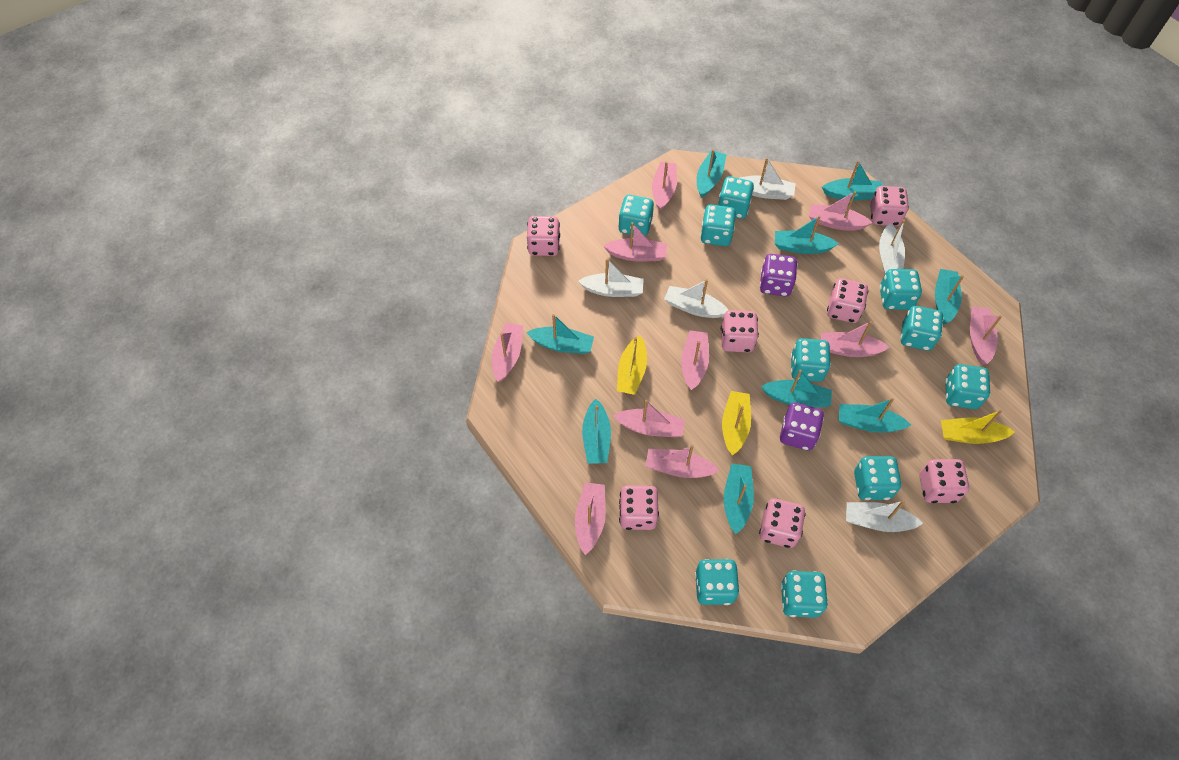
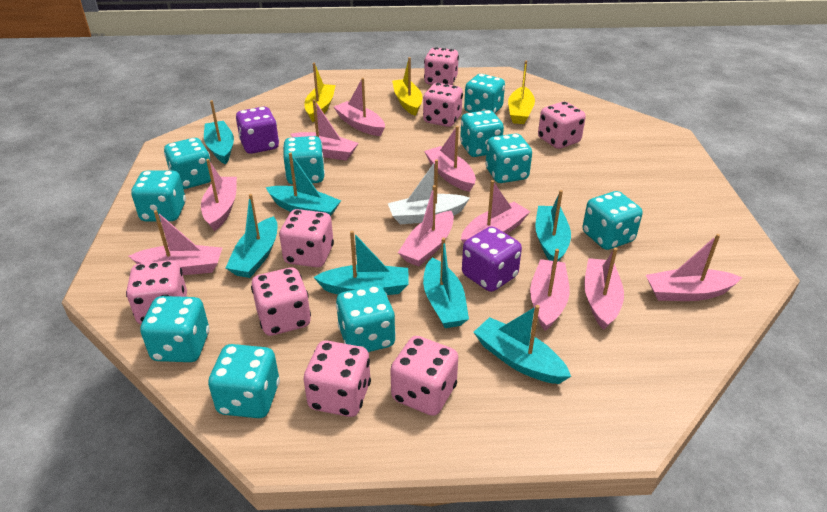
pink dice: [527,216,560,256] [619,485,659,530] [721,310,759,352] [759,498,806,548] [827,278,868,323] [870,186,909,226] [919,459,969,503] = 7 -> [126,260,187,324] [251,267,311,336] [279,209,334,267] [304,341,371,417] [390,336,458,416] [423,83,463,127] [424,47,459,85] [538,102,586,149] = 8
turquoise boat: [526,314,594,354] [582,399,611,464] [697,149,727,198] [724,463,754,534] [761,369,832,408] [775,215,839,254] [822,161,882,200] [839,398,911,433] [935,269,964,324] = 9 -> [204,100,234,164] [226,194,277,278] [266,152,341,216] [314,231,409,295] [423,238,469,328] [474,305,571,384] [535,190,571,262] = 7
white boat: [578,258,644,297] [664,279,728,318] [740,158,796,200] [846,500,923,532] [879,219,905,274] = 5 -> [388,159,470,224] = 1

